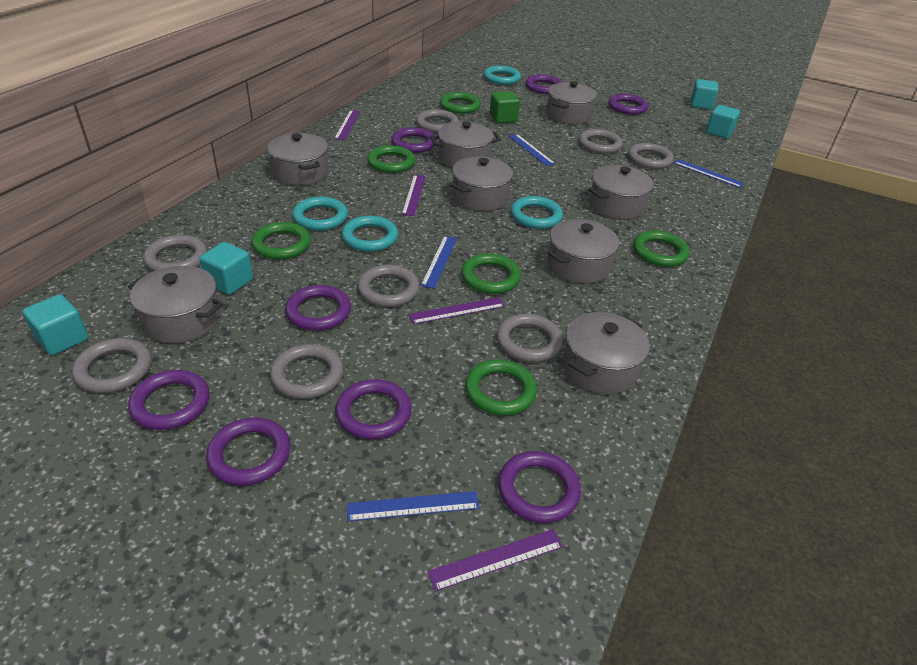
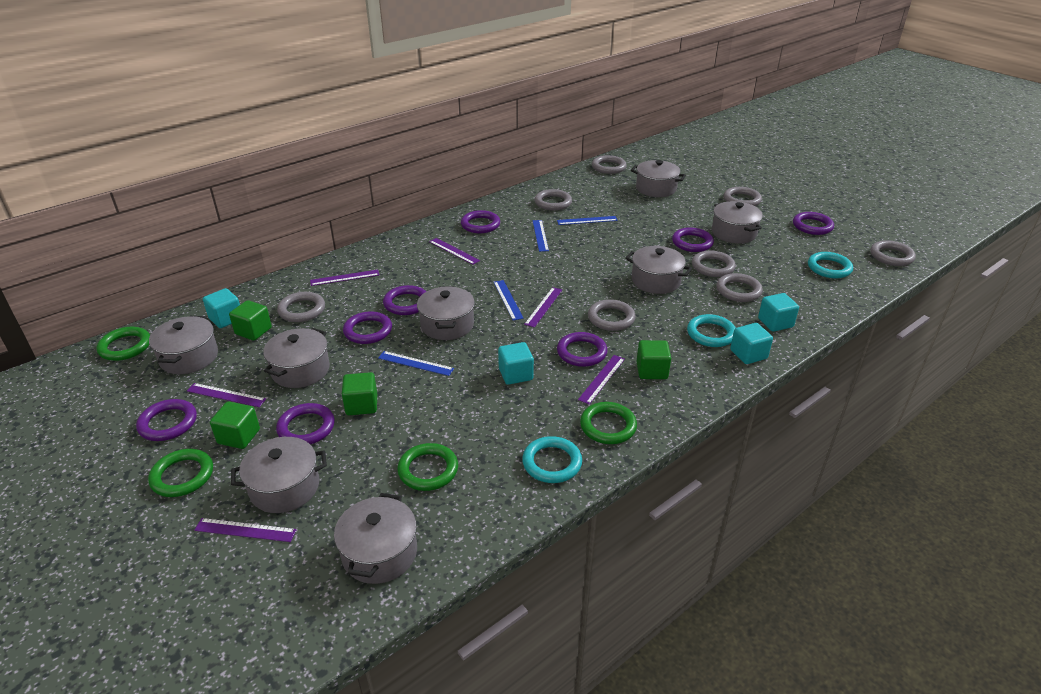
green cube: [490,91,520,123] = 1 -> [210,402,260,449] [229,300,272,340] [342,372,377,415] [637,340,671,379] = 4
green ring: [252,222,311,260] [367,145,415,173] [440,92,481,114] [461,253,521,294] [465,359,537,415] [633,230,689,267] = 6 -> [97,327,150,361] [148,449,213,497] [397,443,458,491] [580,402,637,444] = 4
purple ruler: [334,110,360,140] [402,175,426,216] [409,297,505,324] [428,529,563,591] = 4 -> [187,383,266,407] [194,518,297,542] [310,270,379,286] [429,238,480,265] [524,287,562,328] [578,355,625,405] = 6
turquoise ring: [292,197,348,231] [342,216,398,252] [484,66,521,85] [511,196,563,229] = 4 -> [522,436,582,483] [687,314,736,347] [808,252,853,278] = 3

